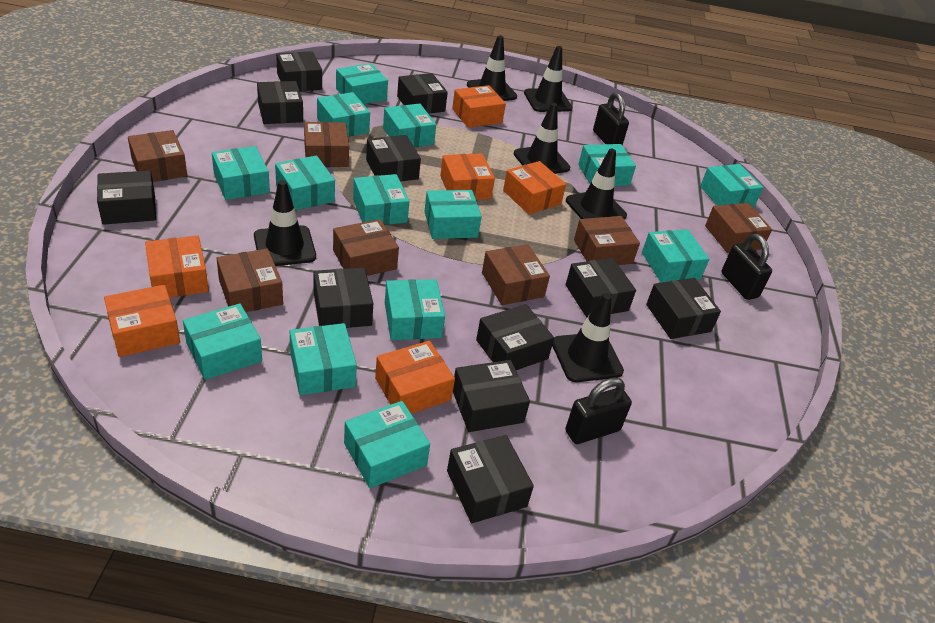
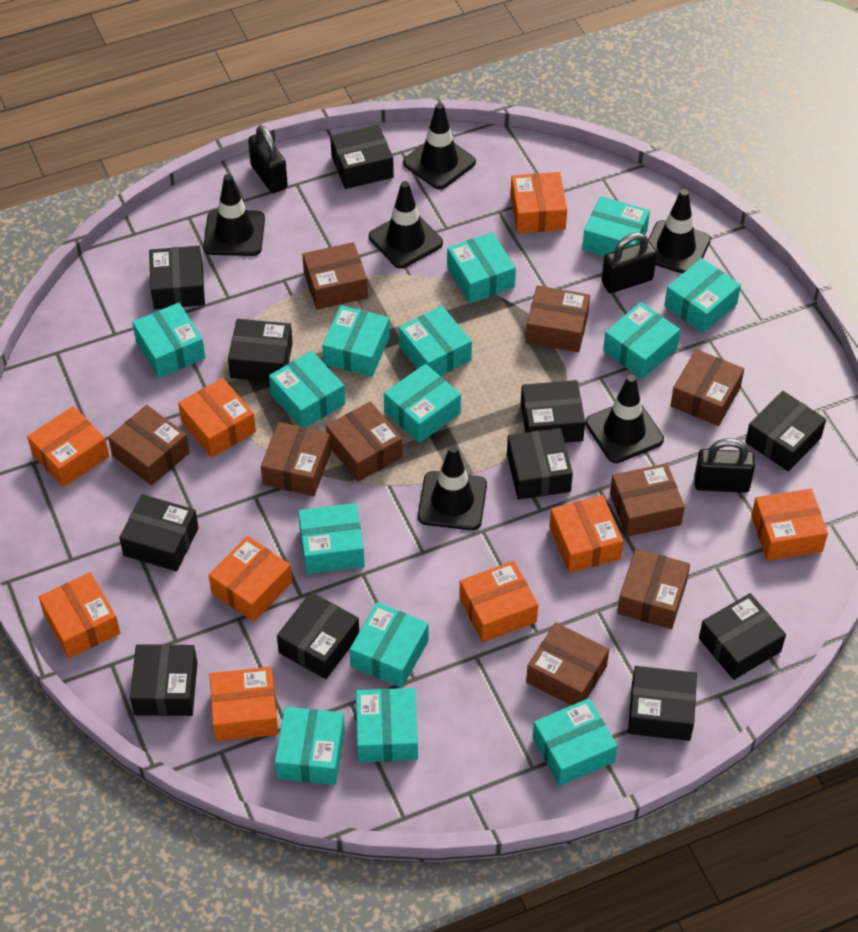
brown box: [128,130,187,182] [217,248,283,312] [304,122,349,167] [333,219,399,276] [482,244,550,305] [574,216,640,265] [705,203,772,253] = 7 -> [108,405,190,486] [261,422,331,496] [302,242,368,310] [326,401,403,482] [526,286,590,352] [526,622,609,705] [610,463,685,537] [617,549,690,629] [670,349,744,426] = 9
orange box: [104,285,180,357] [145,235,209,298] [375,341,455,414] [440,153,495,200] [452,85,506,128] [503,161,566,214] = 6 -> [27,406,109,487] [39,572,120,658] [178,378,256,457] [209,536,292,622] [209,667,278,741] [459,561,538,642] [510,172,567,233] [549,495,623,573] [751,489,828,561] = 9

